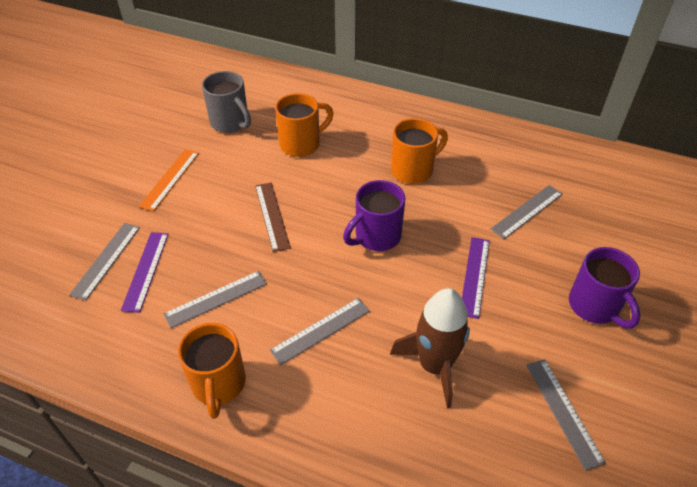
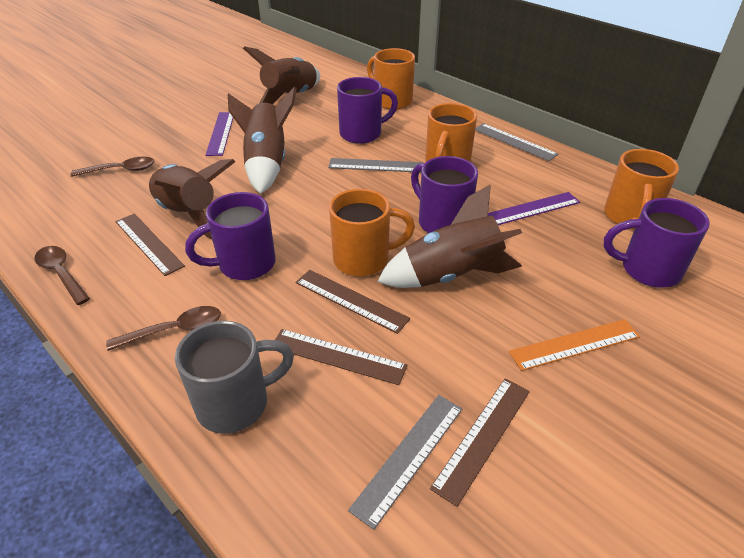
brown rocket: [390,288,470,408] = 1 -> [149,159,235,240] [228,86,297,194] [243,46,320,104] [377,185,522,288] = 4
brown ruler: [255,182,291,252] = 1 -> [115,214,185,276] [275,329,407,385] [296,270,410,334] [430,378,530,507] = 4
brown spoon: none = 0 -> [35,246,90,305] [71,157,154,177] [106,306,221,351] = 3
grey ruler: [69,223,140,301] [164,271,267,328] [270,298,370,365] [491,185,563,239] [526,359,606,471] = 5 -> [328,158,424,173] [348,395,462,530] [475,123,558,161] = 3
orange mug: [178,323,246,419] [275,93,334,157] [391,118,448,184] = 3 -> [329,189,415,276] [367,48,415,109] [425,103,477,162] [604,149,679,229] = 4
purple mug: [343,180,405,251] [569,247,641,329] = 2 -> [185,192,276,280] [337,77,398,144] [411,156,478,233] [604,198,710,288] = 4

